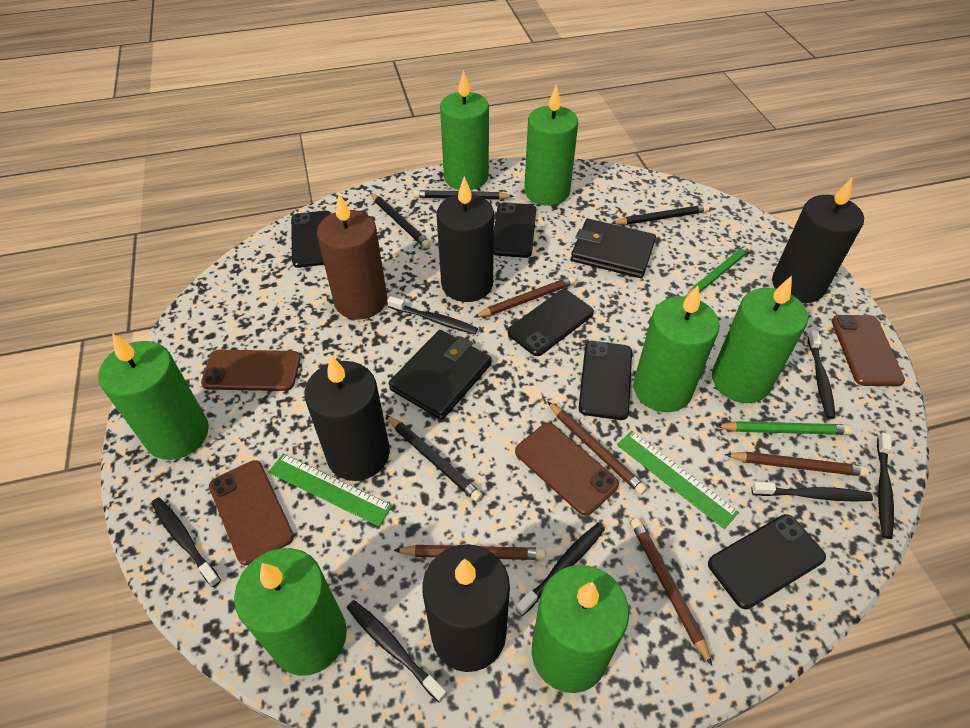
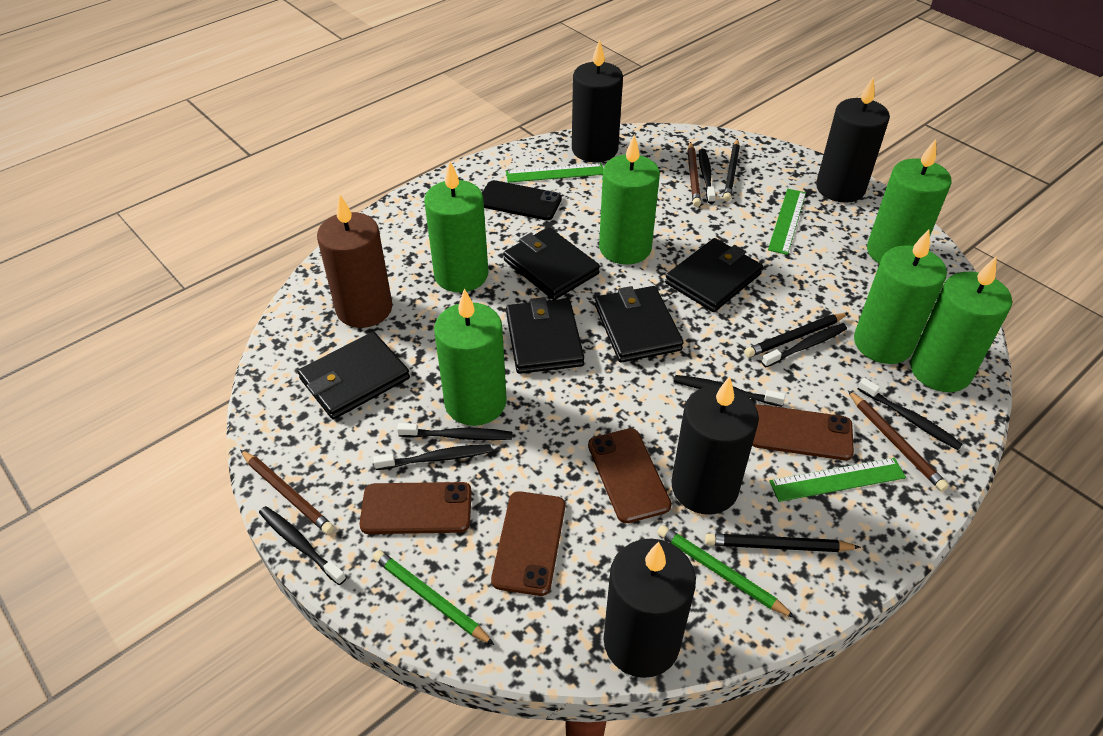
black pencil: [370,193,431,249] [386,415,483,502] [413,190,514,200] [611,204,709,225] = 4 -> [705,533,861,552] [723,139,740,202] [744,313,848,357] = 3
black phone: [291,210,331,268] [493,202,536,258] [508,290,594,356] [579,341,632,420] [708,514,826,609] = 5 -> [482,180,562,220] = 1
black wallet: [389,330,491,420] [571,219,656,278] = 2 -> [298,332,410,419] [503,227,600,300] [506,297,584,374] [595,286,684,363] [665,238,763,312] = 5
brown pencil: [393,545,545,560] [473,276,576,318] [547,401,647,495] [631,518,712,666] [724,452,869,477] = 5 -> [240,450,335,535] [687,142,701,207] [848,390,949,491] = 3
green candle: [98,333,209,460] [234,548,347,676] [440,70,489,190] [524,85,578,205] [532,565,629,693] [633,285,720,412] [712,276,808,403] = 7 -> [424,162,488,292] [434,289,507,426] [599,134,660,265] [854,229,947,364] [867,139,951,264] [910,257,1012,392] = 6
green ruler: [268,454,392,526] [617,431,739,529] = 2 -> [506,163,603,183] [768,189,806,255] [769,458,906,502] = 3

